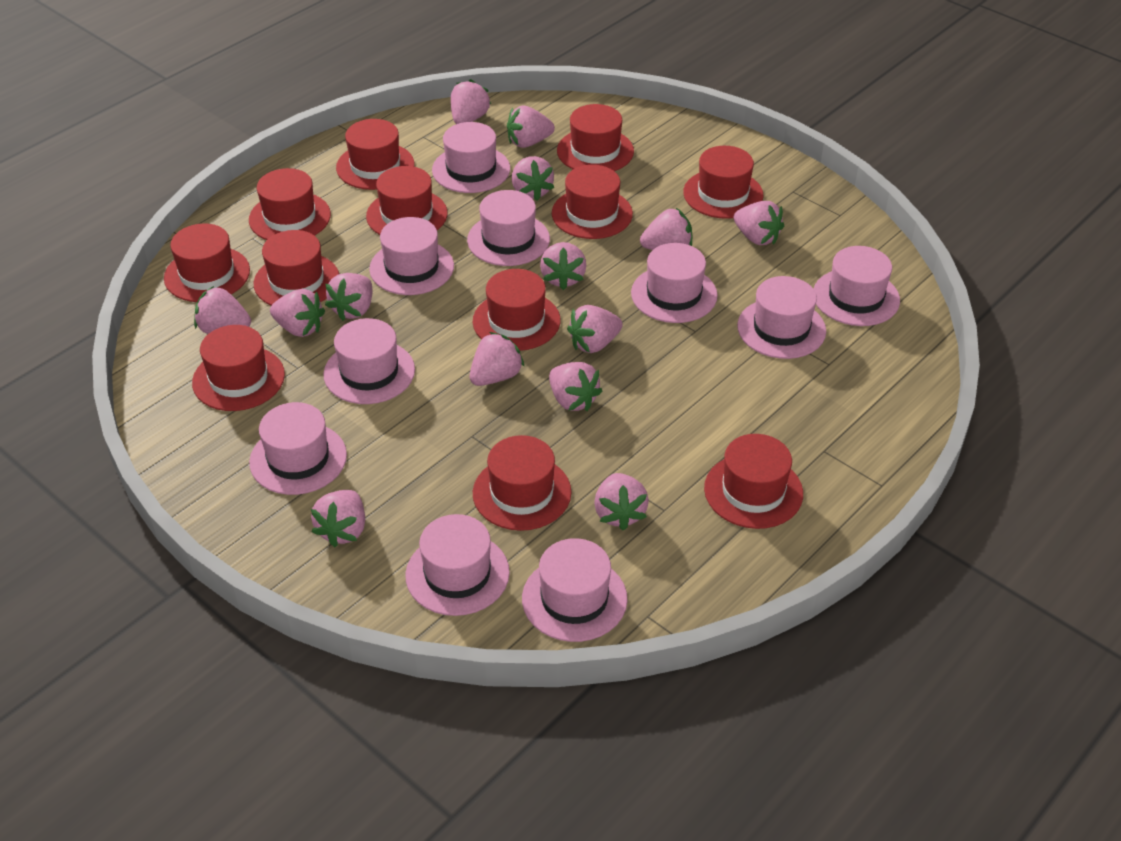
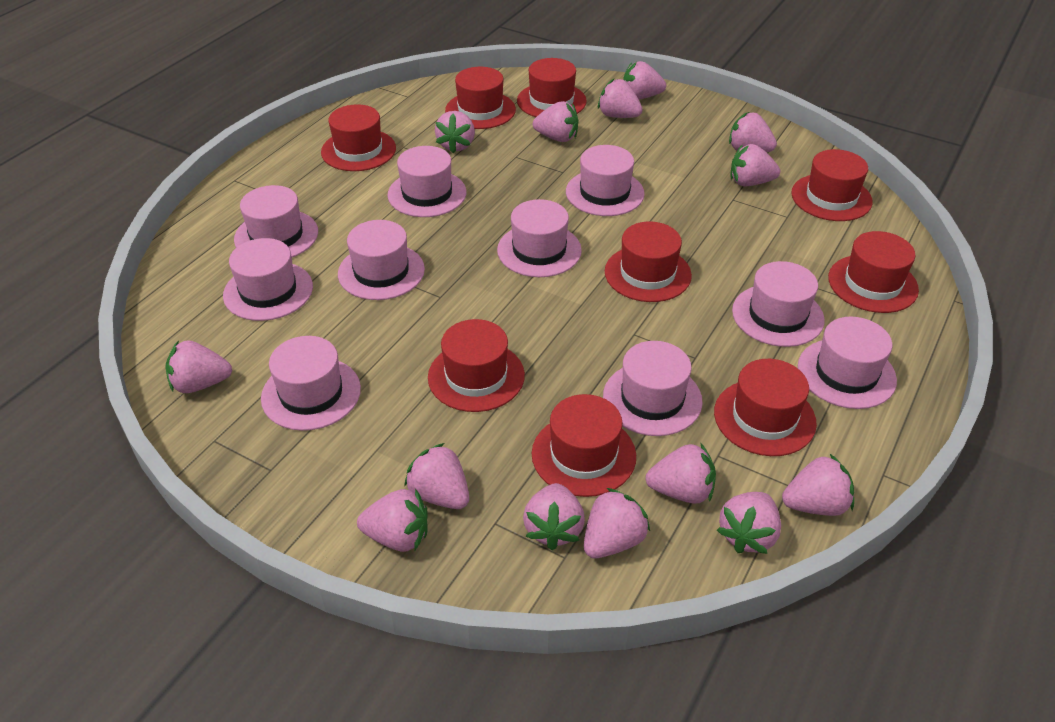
red hat: [164,223,250,302] [192,325,285,411] [249,168,331,240] [254,230,339,305] [336,119,414,190] [366,166,447,235] [473,269,560,351] [473,435,572,531] [552,165,633,239] [557,104,634,171] [683,146,763,219] [704,434,803,529] = 12 -> [321,104,396,171] [428,319,525,412] [445,67,516,129] [517,58,587,117] [532,394,636,497] [605,222,692,302] [714,359,817,456] [791,149,873,221] [828,231,919,313] = 9

